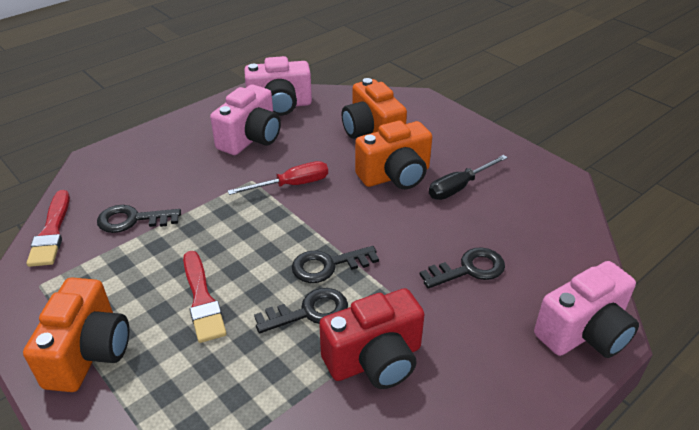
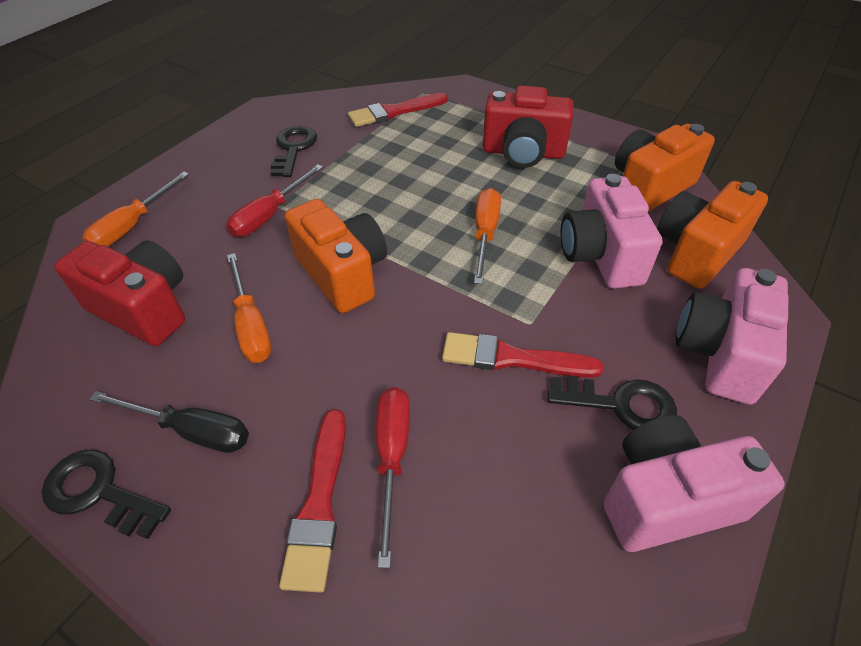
black key: [97,205,181,233] [254,288,348,333] [292,246,379,283] [419,247,505,289] = 4 -> [42,450,171,539] [271,126,317,177] [547,376,677,430] = 3
orange screwdriver: none = 0 -> [82,172,189,247] [227,253,272,363] [474,188,501,284] = 3
red brush: [26,190,70,267] [183,251,227,343] = 2 -> [279,409,346,593] [348,93,448,127] [442,332,604,378] = 3
red camera: [319,288,425,389] = 1 -> [54,240,185,346] [483,86,574,168] = 2
red screwdriver: [228,161,328,195] = 1 -> [226,164,323,237] [376,387,410,568] = 2

